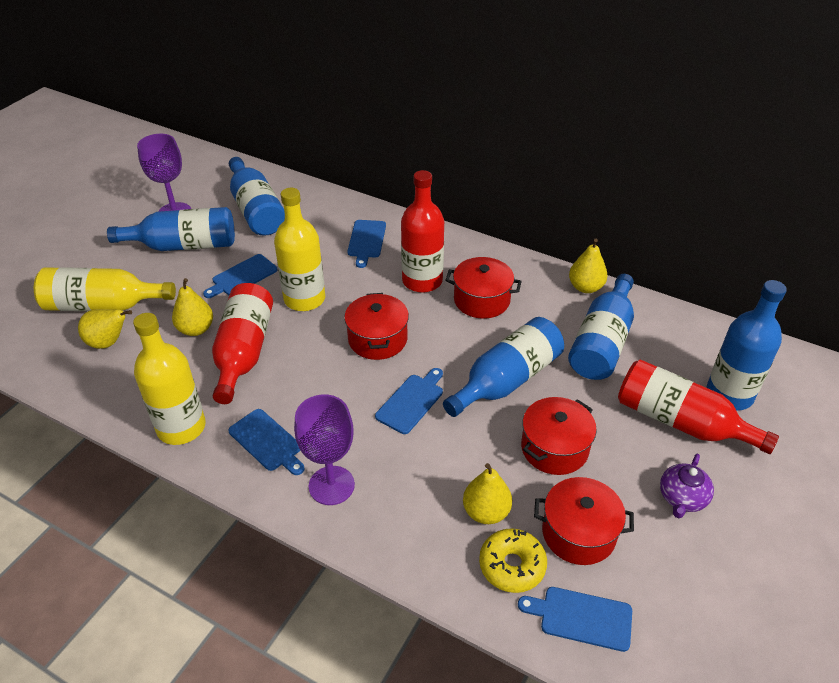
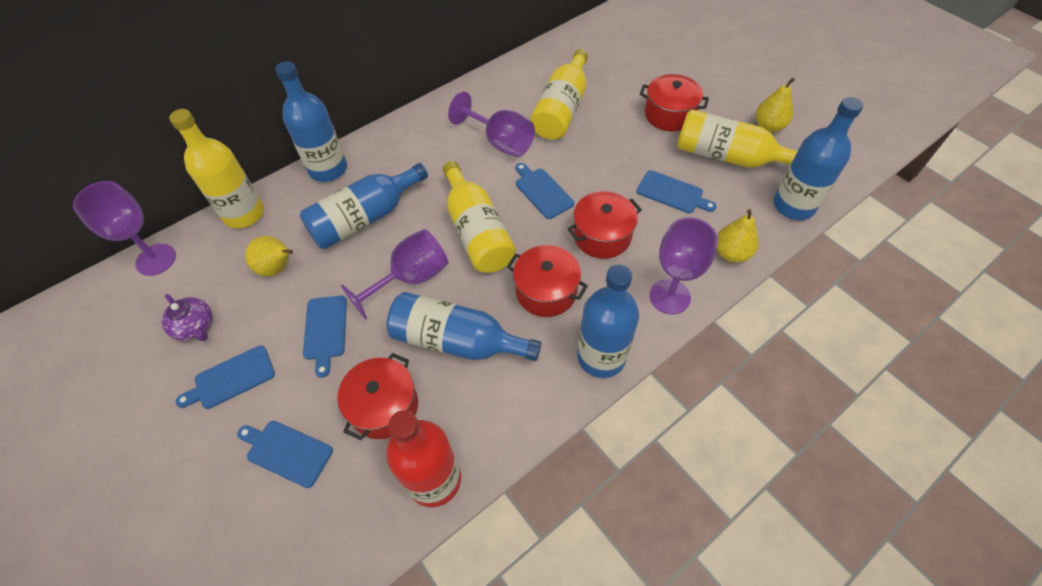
purple goblet: [137,134,191,211] [294,394,355,505] = 2 -> [73,181,176,276] [341,229,448,320] [448,91,535,157] [650,217,718,314] = 4
red bottle: [212,283,273,404] [401,170,444,293] [618,359,779,454] = 3 -> [386,410,461,507] = 1
yellow bottle: [34,267,176,311] [133,313,206,445] [274,188,325,311] = 3 -> [169,109,264,228] [443,161,516,273] [530,49,588,140] [677,109,798,168] = 4
yellow donut: [479,528,547,593] = 1 -> none = 0
yellow pear: [78,309,132,349] [172,278,213,336] [463,463,512,524] [569,239,608,293] = 4 -> [245,236,293,277] [717,209,758,263] [756,77,795,132] = 3

